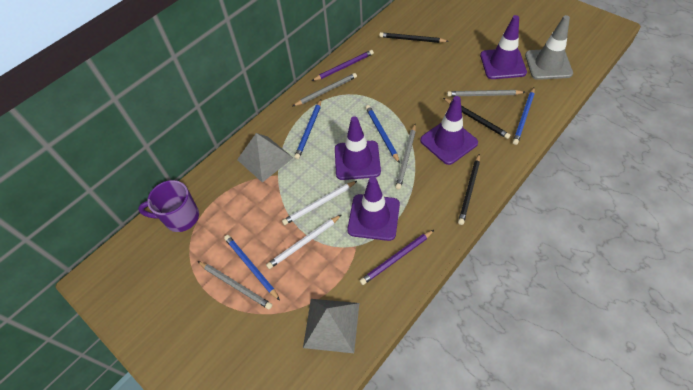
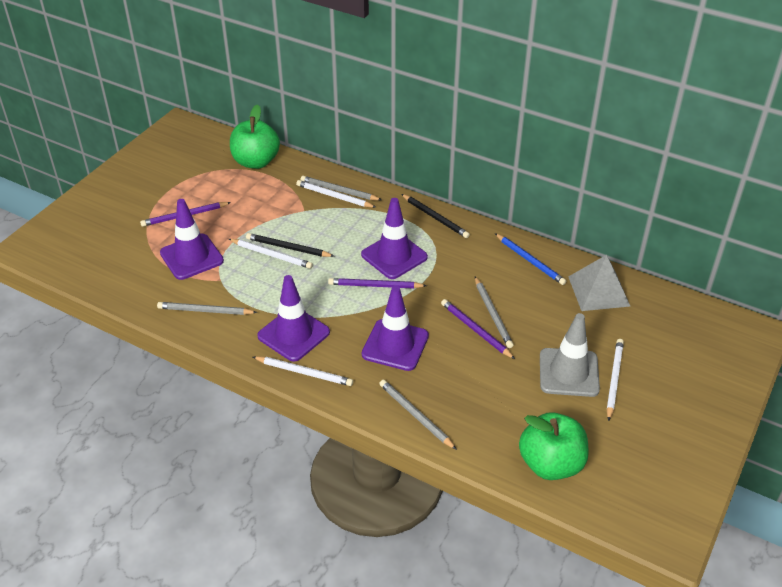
black pencil: [379,32,449,43] [443,98,510,139] [458,154,480,225] = 3 -> [246,233,334,257] [401,194,470,238] = 2
blue pencil: [224,235,280,300] [294,100,321,159] [365,105,400,163] [513,88,535,145] = 4 -> [495,233,566,285] = 1
green apple: none = 0 -> [230,104,280,169] [519,412,589,480] = 2
grey pyramid: [237,133,293,182] [303,299,359,353] = 2 -> [568,255,630,311] = 1
purple mug: [138,180,199,232] = 1 -> none = 0
purple pencil: [312,50,374,81] [359,230,434,285] = 2 -> [140,202,231,227] [328,278,427,289] [441,299,515,359] = 3
white pencil: [266,215,341,269] [282,181,357,225] = 2 -> [229,239,313,269] [253,356,353,386] [296,180,376,208] [606,339,624,421] = 4

